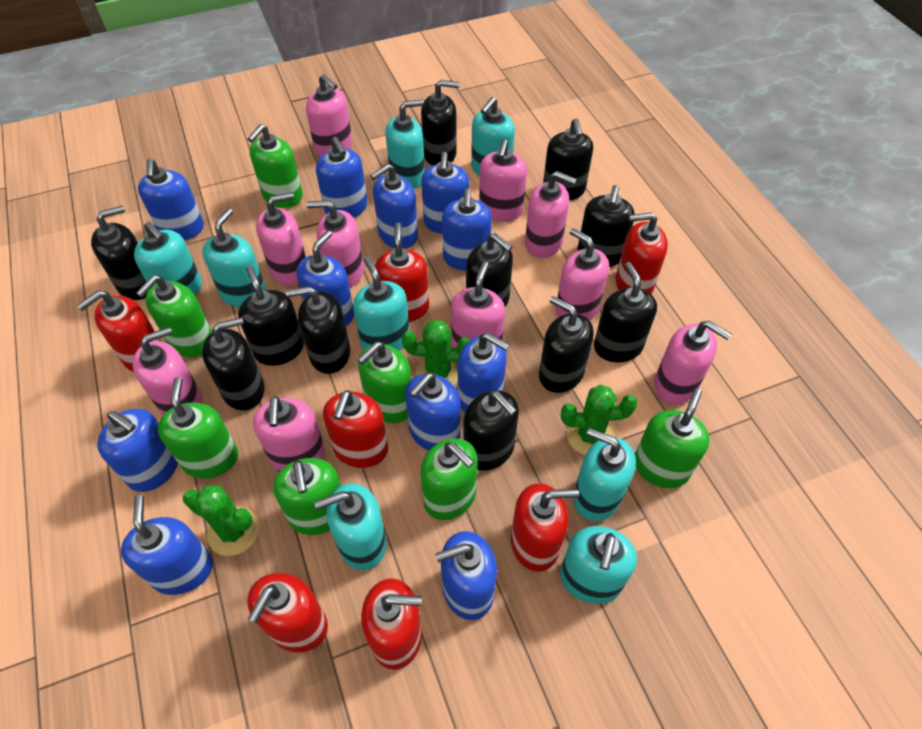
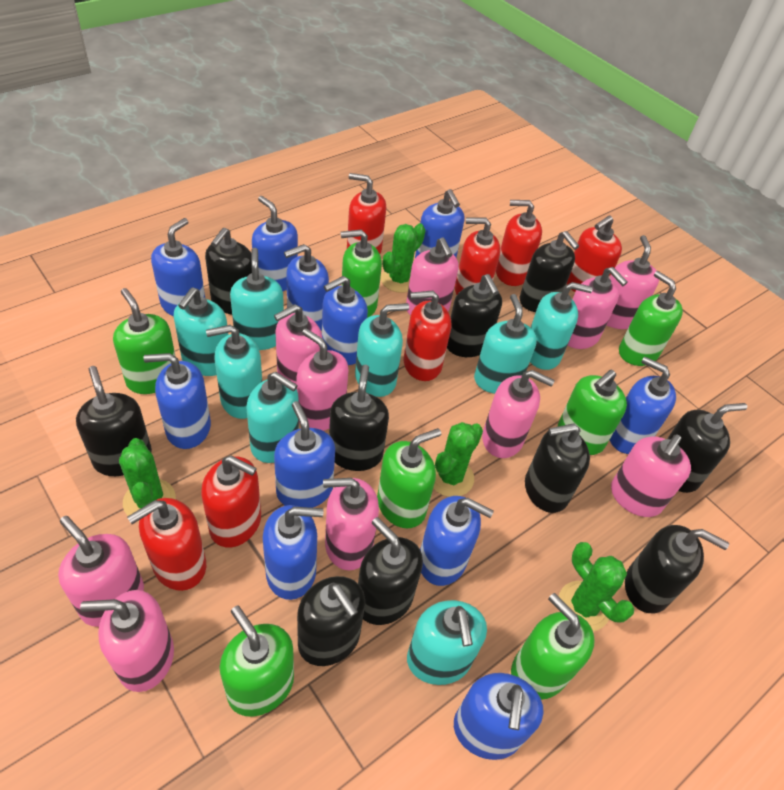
black soap dispenser: [91,206,147,300] [202,317,265,410] [238,266,304,366] [286,286,350,374] [421,80,460,165] [463,390,519,471] [466,233,513,307] [539,296,594,393] [543,119,593,200] [578,185,635,267] [594,262,657,362] = 11 -> [76,366,152,476] [205,228,252,315] [297,576,365,666] [329,365,389,471] [358,517,423,625] [447,274,502,357] [520,231,579,312] [525,423,590,513] [625,525,729,613] [667,403,747,493] = 10
green cactus: [183,485,259,556] [402,320,470,386] [561,385,638,455] = 3 -> [119,438,176,522] [381,223,426,293] [433,422,483,497] [559,542,634,631] = 4

